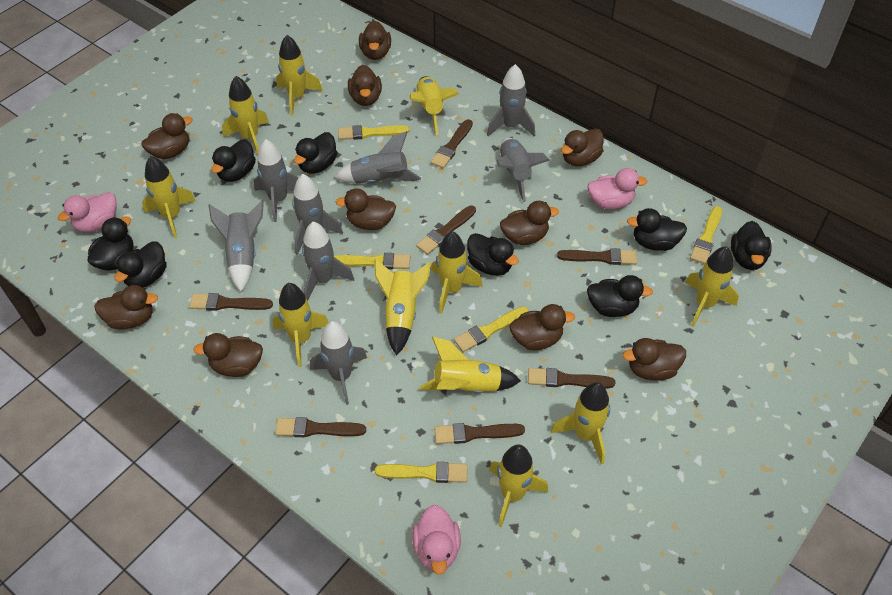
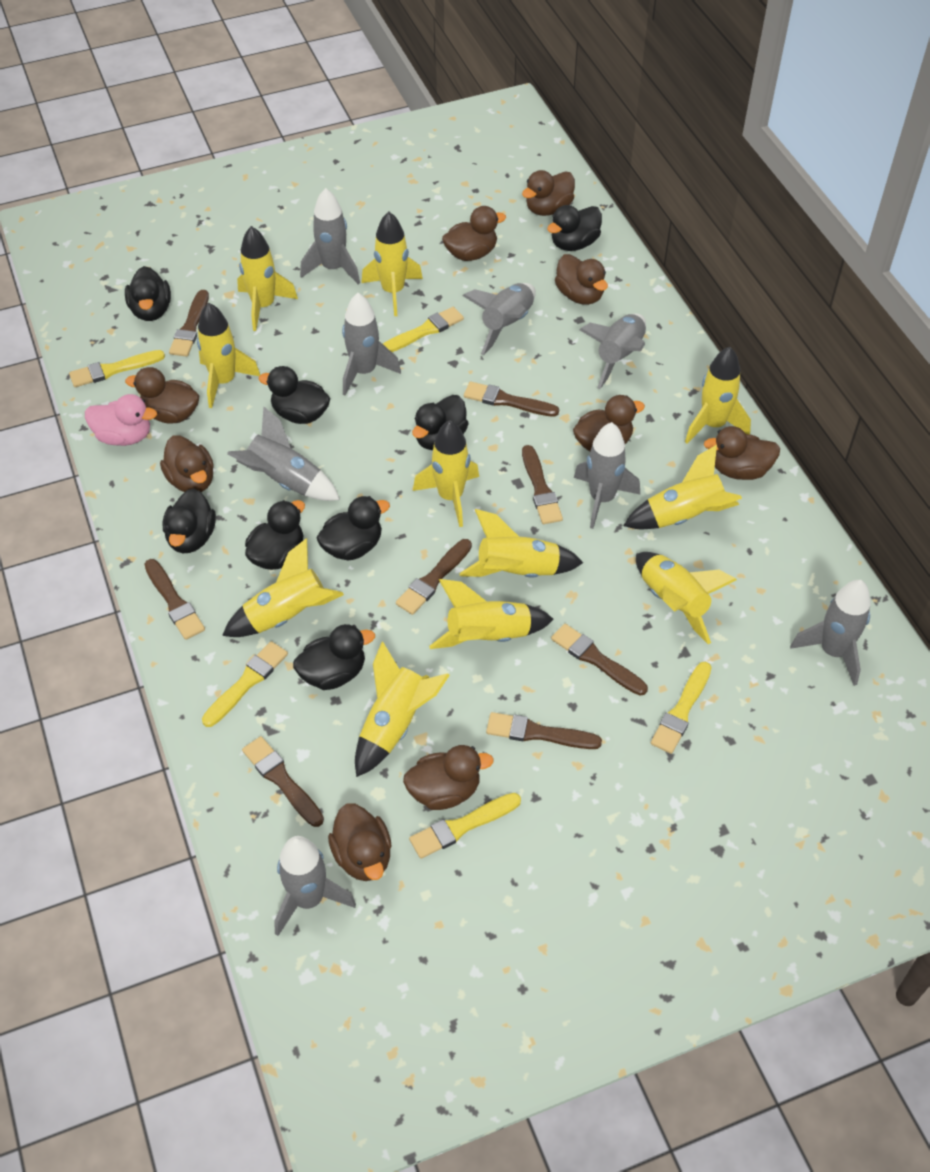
brown brush: [189,293,273,311] [275,417,366,437] [416,206,476,255] [431,119,473,168] [434,423,525,444] [528,368,615,388] [557,248,637,265] = 7 -> [145,559,205,640] [169,290,209,357] [242,736,324,827] [396,539,472,615] [464,382,560,417] [486,712,602,749] [522,445,563,524] [551,624,648,696] = 8
brown duck: [94,285,158,330] [141,113,192,159] [193,333,263,377] [336,188,396,230] [348,65,382,106] [359,21,391,60] [500,201,559,245] [510,304,575,350] [561,128,604,166] [623,338,686,380] = 10 -> [125,367,199,424] [160,435,214,492] [328,804,392,881] [403,745,494,810] [442,206,506,261] [522,170,575,216] [555,254,608,305] [573,395,645,452] [704,426,780,480] = 9
pink duck: [58,192,116,233] [412,505,461,575] [587,168,647,209] = 3 -> [85,394,157,446] = 1

